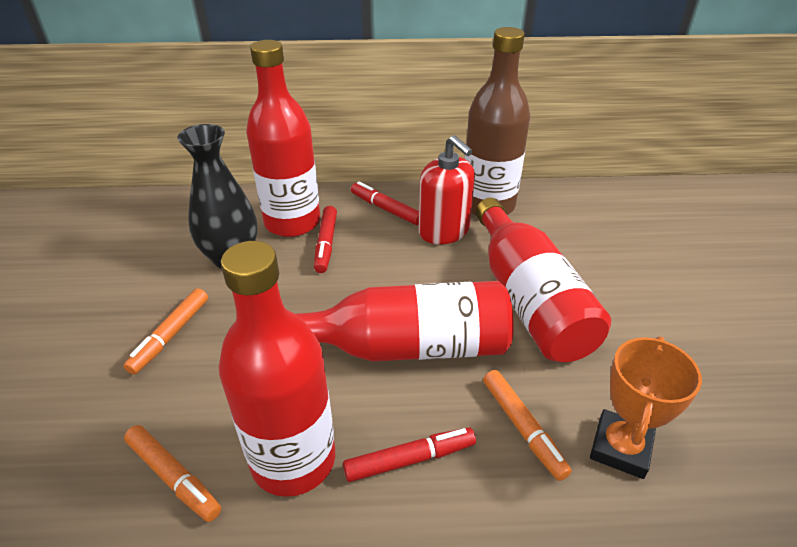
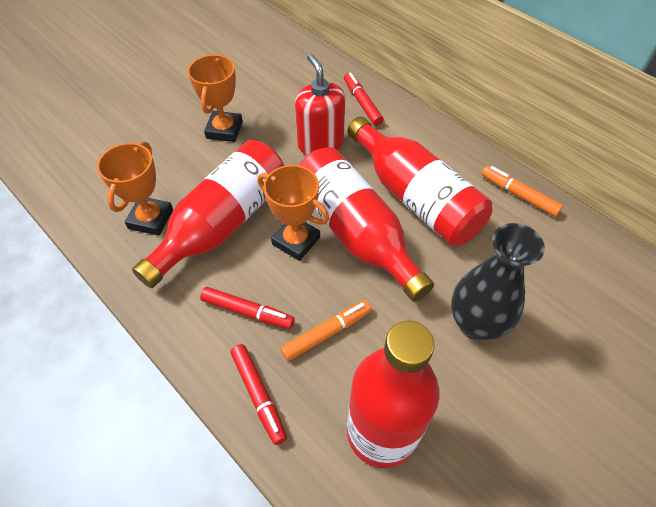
brown bottle: [464,27,530,216] = 1 -> none = 0
orange marker: [123,288,208,375] [124,425,221,522] [483,370,572,481] = 3 -> [281,300,372,361] [482,166,563,217] = 2
orange trophy: [590,336,702,479] = 1 -> [97,141,173,236] [188,54,243,142] [258,165,329,261] = 3

